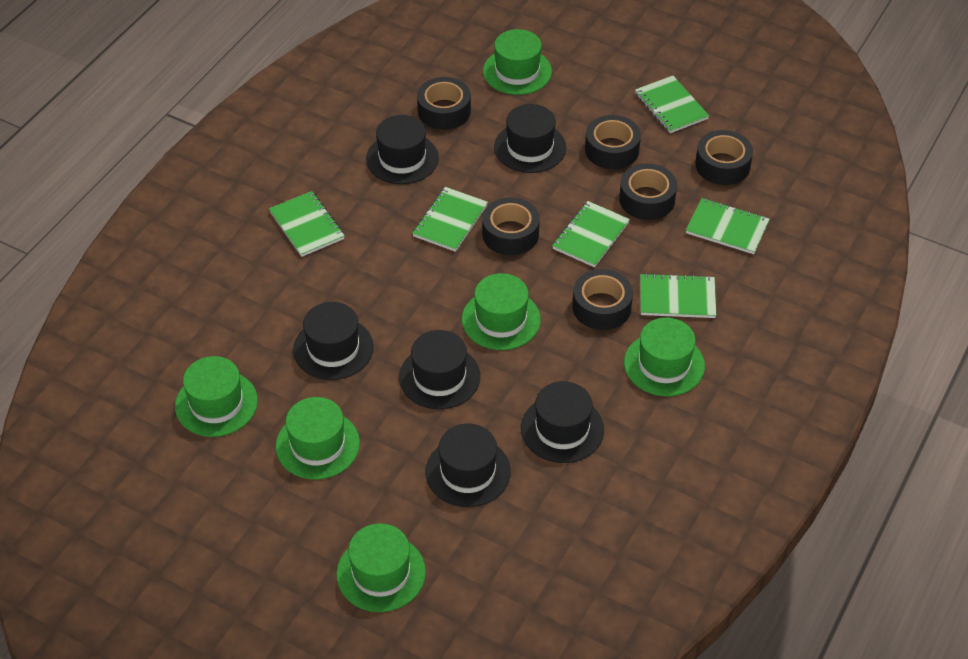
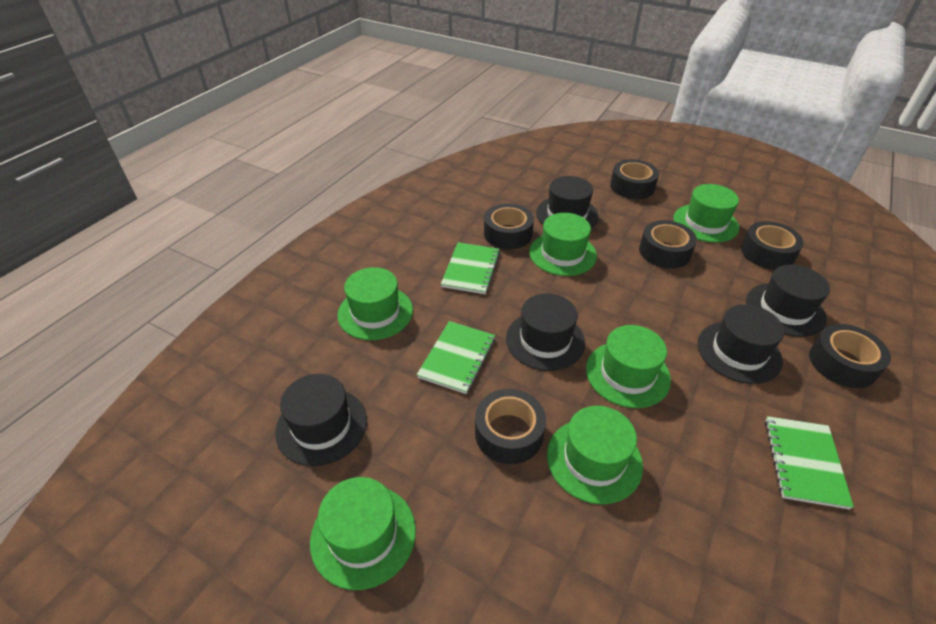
black hat: [293,302,374,380] [366,115,439,184] [399,330,480,409] [425,423,511,507] [494,104,566,173] [521,381,604,463] = 6 -> [275,374,367,466] [506,293,585,371] [536,176,599,228] [698,304,784,384] [746,265,830,337] = 5
green notebook: [269,191,345,257] [412,187,488,252] [552,201,630,267] [635,76,709,133] [640,273,716,318] [686,198,770,254] = 6 -> [417,321,495,394] [441,242,500,294] [765,416,854,510] = 3

